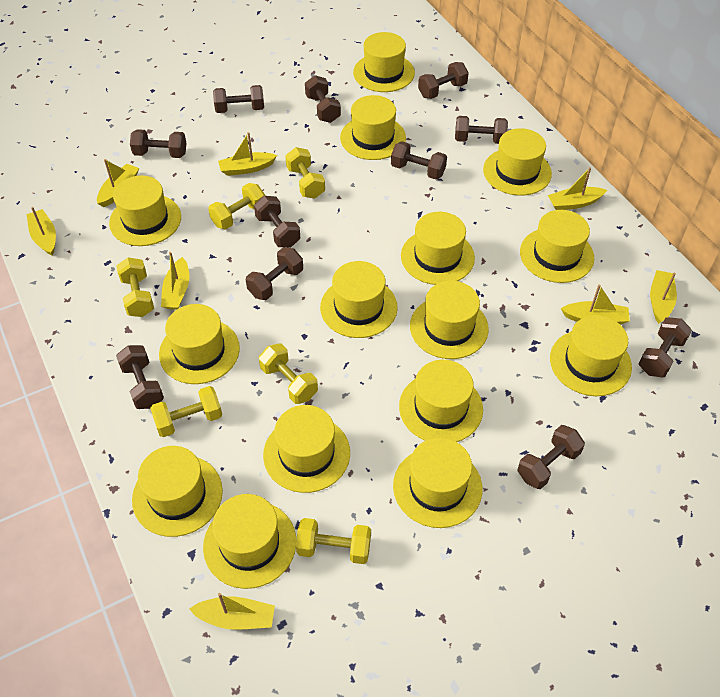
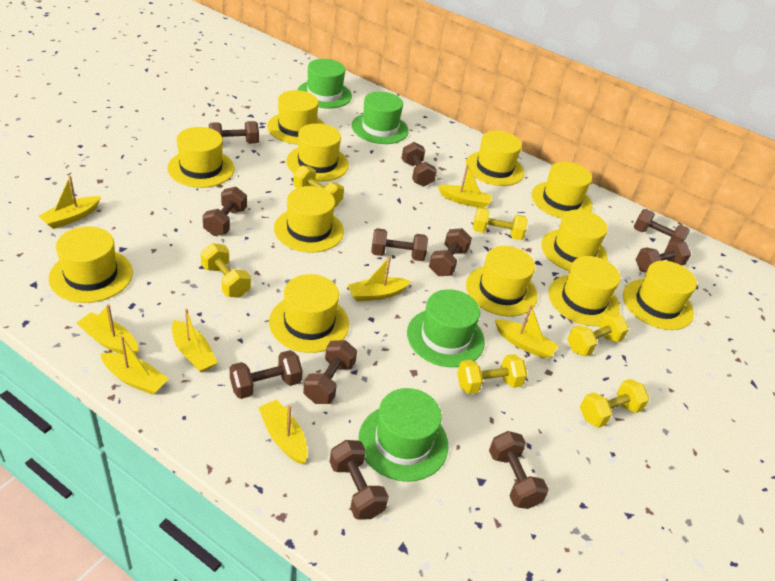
green hat: none = 0 -> [297,59,352,108] [352,91,409,144] [358,388,448,482] [407,289,485,367] = 4
yellow hat: [109,175,181,246] [132,446,223,537] [159,304,240,384] [203,494,296,589] [263,405,350,493] [320,261,398,338] [340,95,406,160] [353,32,415,92] [393,438,482,528] [399,360,483,442] [401,212,475,285] [410,281,489,359] [483,128,552,196] [520,210,594,283] [550,315,632,396] = 15 -> [48,226,133,303] [167,127,235,188] [267,90,324,144] [269,274,349,353] [274,186,344,253] [286,123,349,181] [466,131,524,186] [466,246,538,317] [531,162,592,219] [541,210,608,271] [548,256,620,326] [623,261,697,330] = 12

